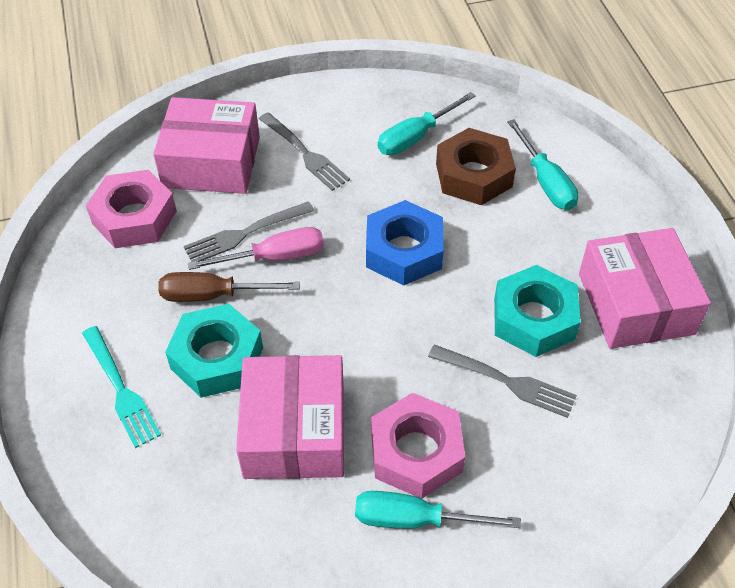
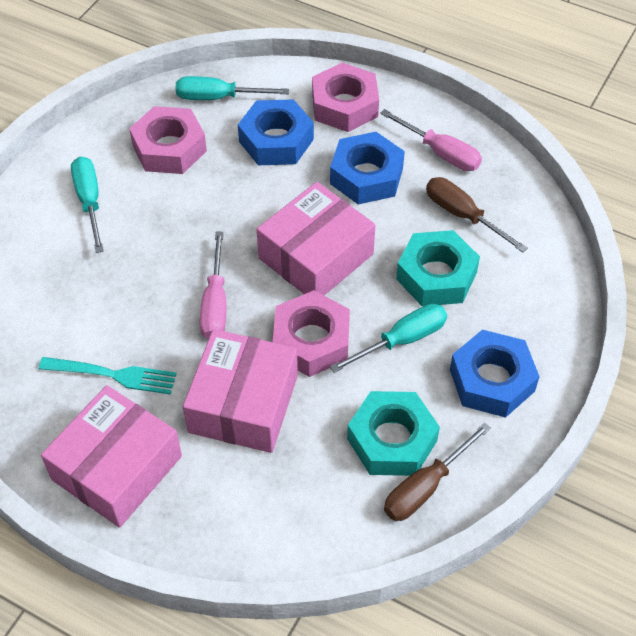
blue nut: [366,200,444,286] = 1 -> [238,99,314,165] [330,132,405,204] [450,330,540,418] = 3
brown nut: [436,128,516,205] = 1 -> none = 0
brown screwdriver: [158,272,300,302] = 1 -> [384,422,491,521] [426,177,528,253] = 2
grey fork: [184,201,314,262] [259,113,350,191] [428,344,577,418] = 3 -> none = 0
pink nut: [86,170,177,248] [371,393,465,499] = 2 -> [129,106,207,174] [273,290,350,377] [312,63,379,132] = 3
pink screwdriver: [188,227,324,270] = 1 -> [200,232,226,339] [380,109,482,171] = 2

